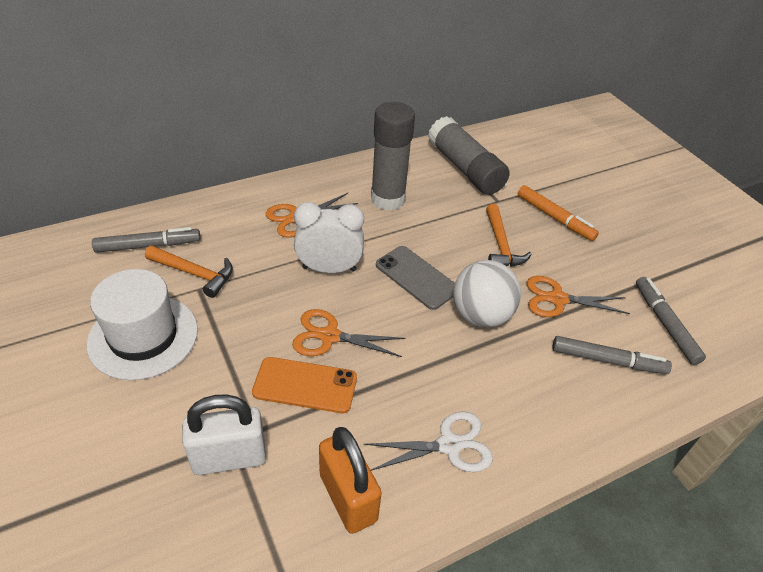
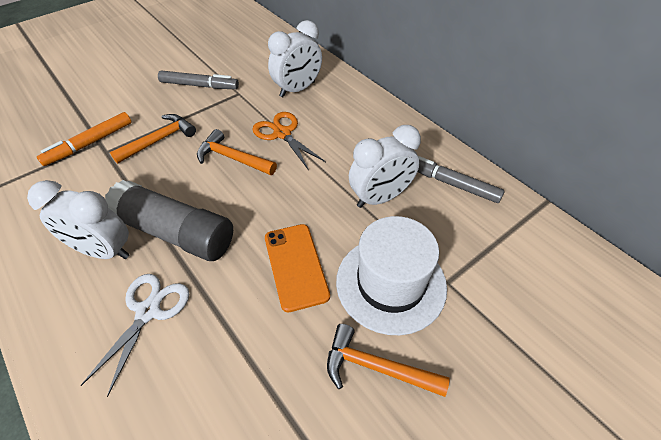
grey glue stick: [371,102,415,210] [428,116,510,195] = 2 -> [105,180,233,261] = 1
grey marker: [92,227,200,253] [552,336,672,374] [636,277,706,365] = 3 -> [158,71,239,89] [418,156,505,203] = 2
grey phone: [376,246,455,310] = 1 -> none = 0
orange hammer: [145,246,233,298] [486,204,532,267] = 2 -> [110,114,196,164] [197,129,277,175] [327,324,450,397] = 3
orange padlock: [319,427,382,534] = 1 -> none = 0
orange scissors: [266,193,358,238] [292,309,405,357] [527,276,630,317] = 3 -> [252,112,326,170] = 1
white ball: [453,260,521,327] = 1 -> none = 0
white clock: [294,202,364,273] = 1 -> [27,180,129,259] [268,20,322,97] [349,125,421,208] = 3
white padlock: [182,394,266,475] = 1 -> none = 0

